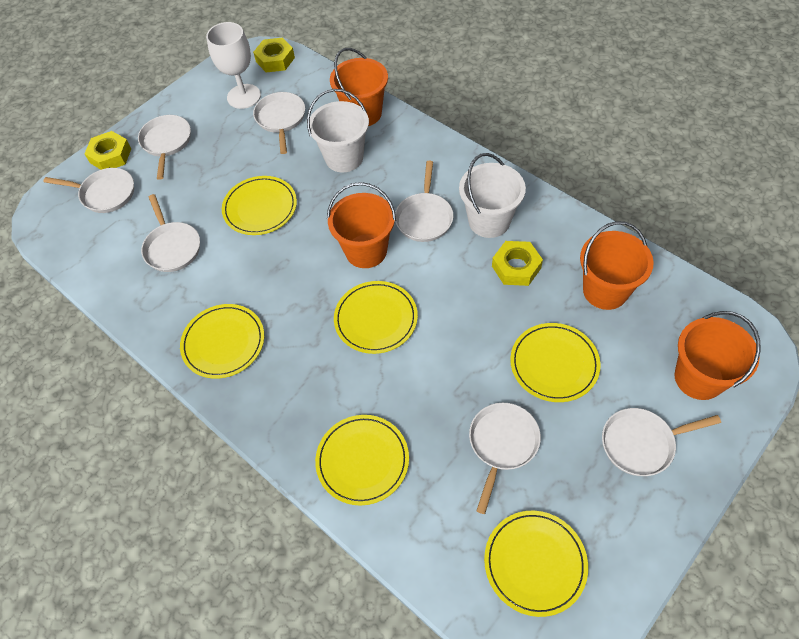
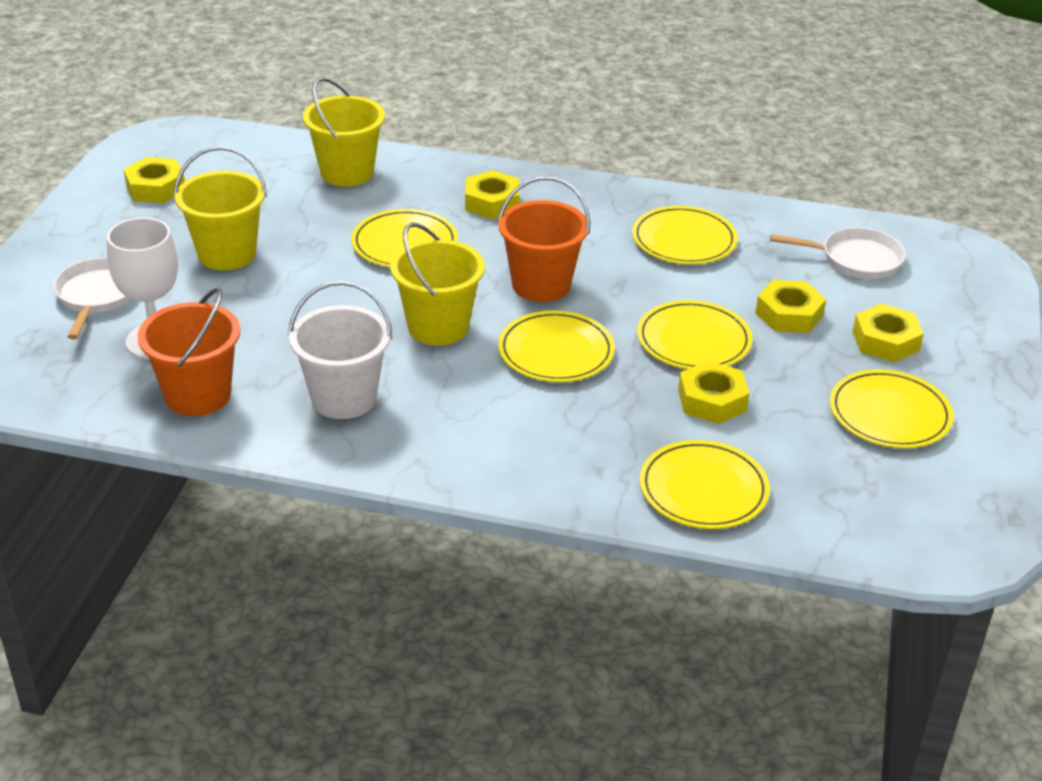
orange bucket: [327,182,396,268] [330,48,388,126] [580,221,654,310] [675,311,760,400] = 4 -> [137,288,240,416] [498,176,590,302] = 2
white bucket: [307,89,369,172] [459,153,526,238] = 2 -> [288,281,392,419] = 1
white pan: [43,168,134,213] [138,115,191,180] [141,194,200,272] [253,92,305,154] [395,161,453,242] [469,403,541,514] [602,408,721,476] = 7 -> [53,257,131,339] [770,228,906,279] = 2
yellow bucket: none = 0 -> [174,146,267,270] [303,77,385,187] [390,222,485,346] = 3
yellow nut: [85,131,131,170] [253,38,295,72] [492,241,543,286] = 3 -> [123,157,185,203] [465,170,519,219] [678,360,750,424] [755,280,826,333] [852,304,924,362] = 5

